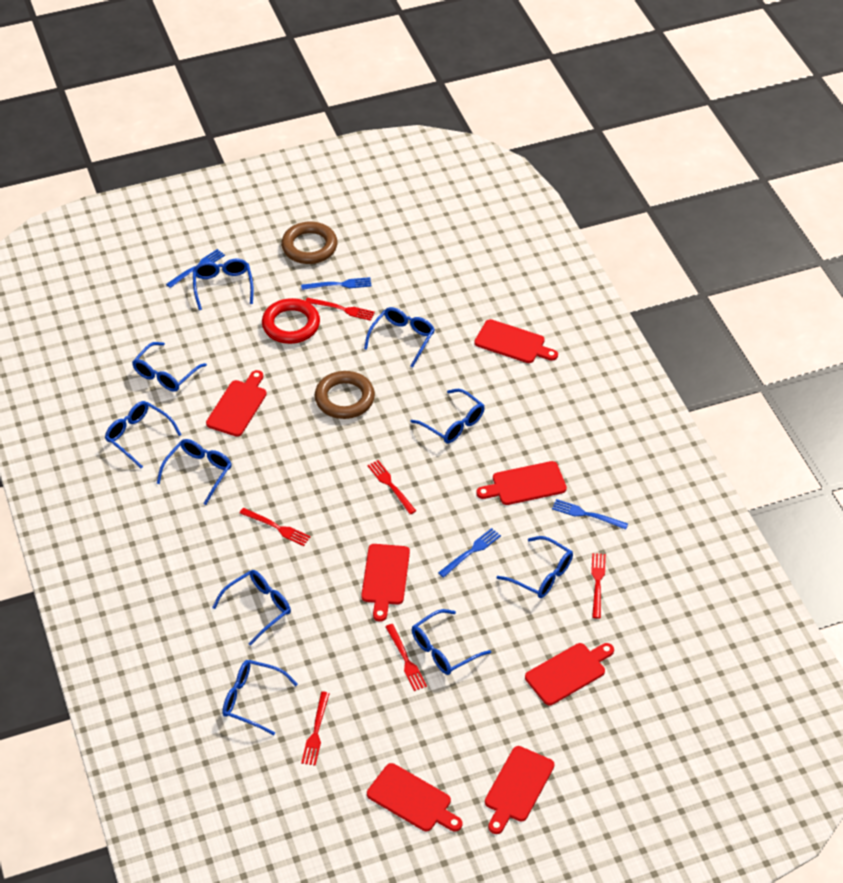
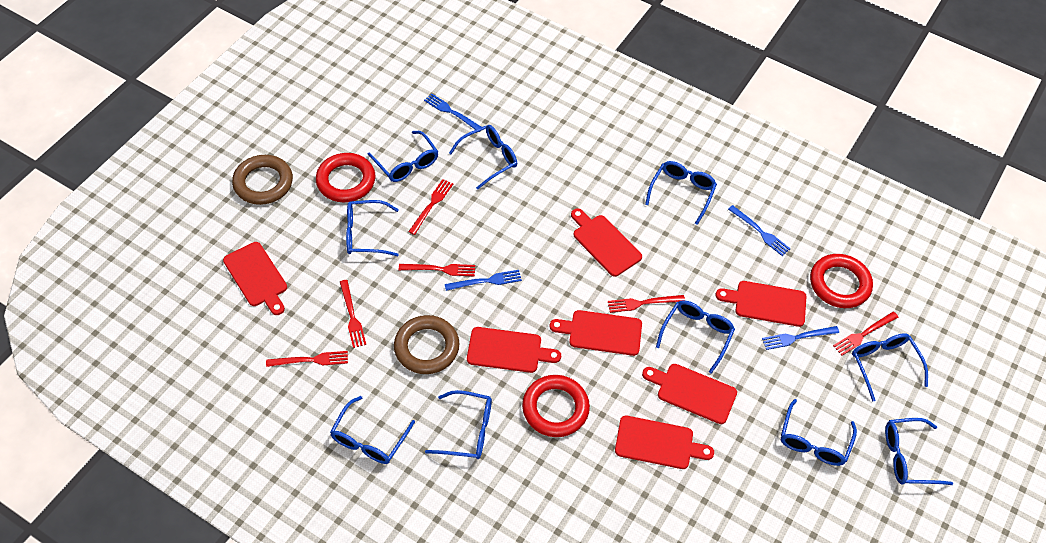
red ring: [262,298,320,344] = 1 -> [316,153,375,202] [522,375,590,437] [810,254,873,308] = 3

